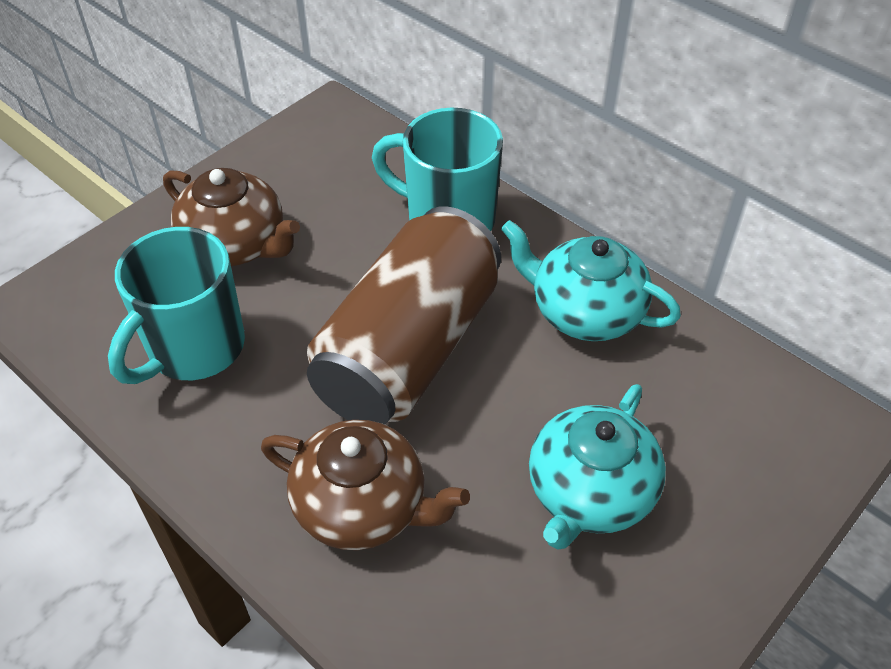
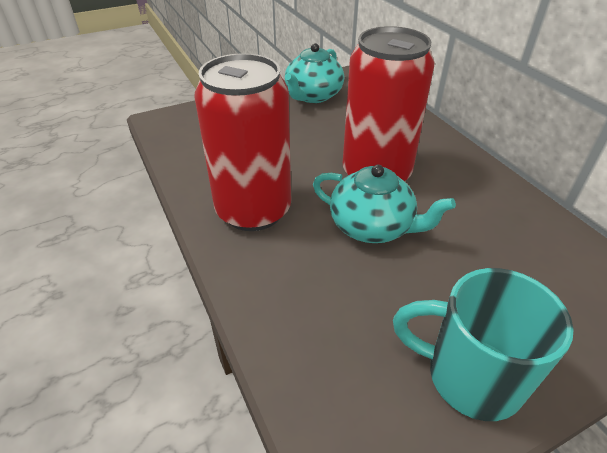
brown can: [307,206,501,425] = 1 -> none = 0
brown teapot: [163,168,300,266] [261,420,470,550] = 2 -> none = 0
red can: none = 0 -> [194,53,291,231] [343,26,434,181] = 2
turquoise mug: [108,227,245,384] [372,108,503,231] = 2 -> [393,268,574,421] = 1

